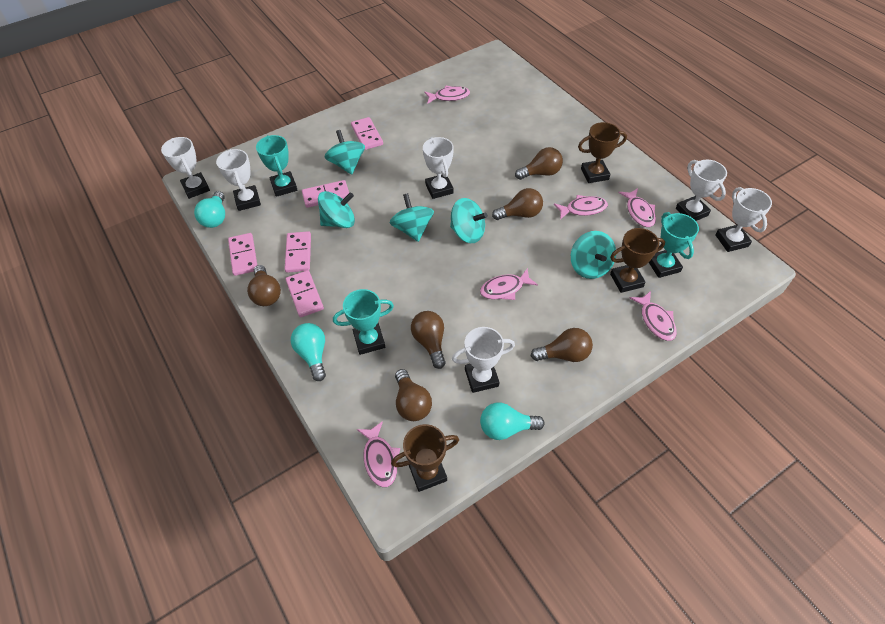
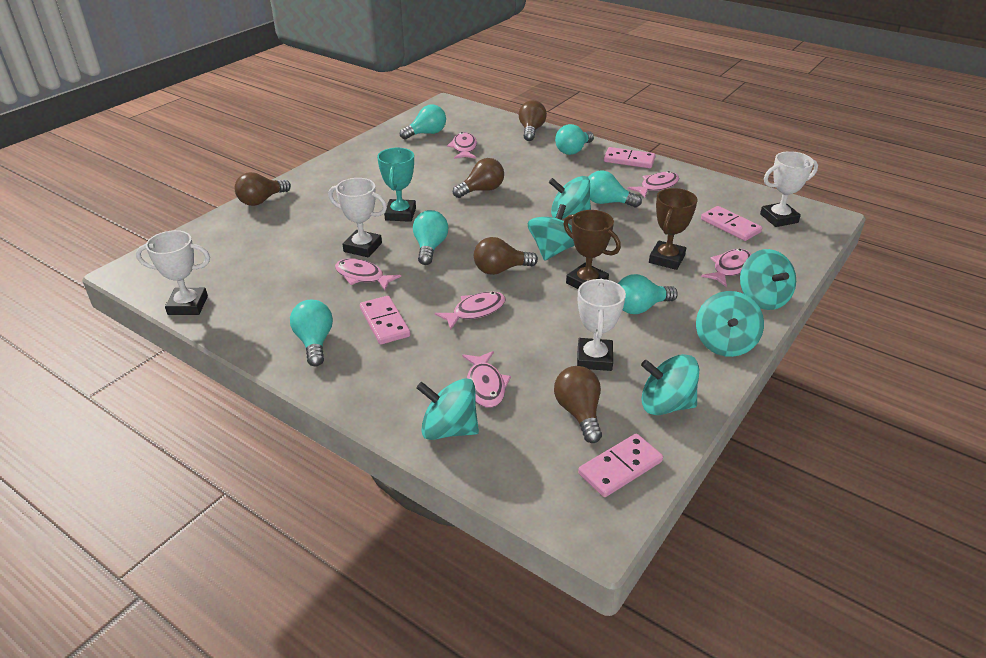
brown light bulb: [247,265,281,306] [395,369,432,421] [411,311,446,369] [492,188,543,220] [515,147,563,180] [531,328,593,362] = 6 -> [235,172,291,206] [453,158,504,198] [474,237,538,275] [519,100,547,141] [554,366,602,443] = 5
brown trophy: [391,424,459,492] [578,122,627,183] [610,228,665,293] = 3 -> [563,210,621,289] [649,188,698,270] = 2
pink domino: [228,233,257,276] [285,231,311,273] [285,270,324,317] [302,180,349,208] [351,117,383,150] = 5 -> [360,296,410,345] [578,434,663,497] [604,147,656,168] [701,206,762,241] = 4
turquoise light bulb: [194,191,225,228] [291,323,326,381] [480,402,544,440] = 3 -> [290,300,333,367] [400,104,446,139] [413,210,448,265] [555,124,594,155] [588,170,642,208] [618,274,678,314] = 6
turquoise spinning top: [318,191,355,228] [325,130,365,174] [390,193,434,242] [450,198,488,243] [571,231,616,279] = 5 -> [416,378,479,440] [528,204,575,261] [549,176,591,219] [641,354,699,415] [696,291,764,357] [740,249,796,310] = 6
turquoise trophy: [256,135,297,197] [333,289,394,355] [649,212,699,278] = 3 -> [377,148,416,222] = 1
white trophy: [161,137,210,199] [216,149,261,211] [423,137,454,199] [452,327,515,393] [676,160,727,221] [715,187,772,252] = 6 -> [136,230,210,315] [328,178,387,257] [577,279,626,371] [760,151,818,227] = 4

